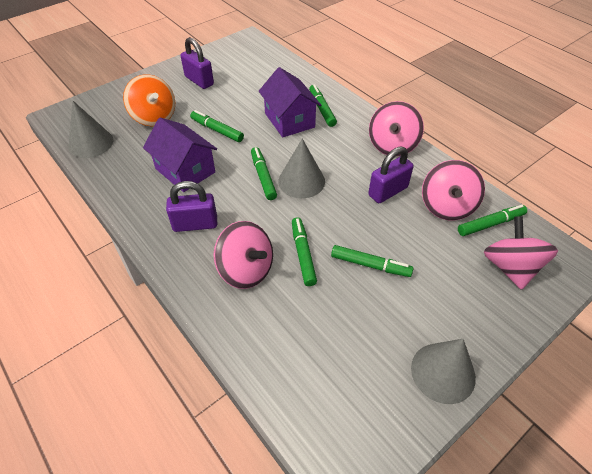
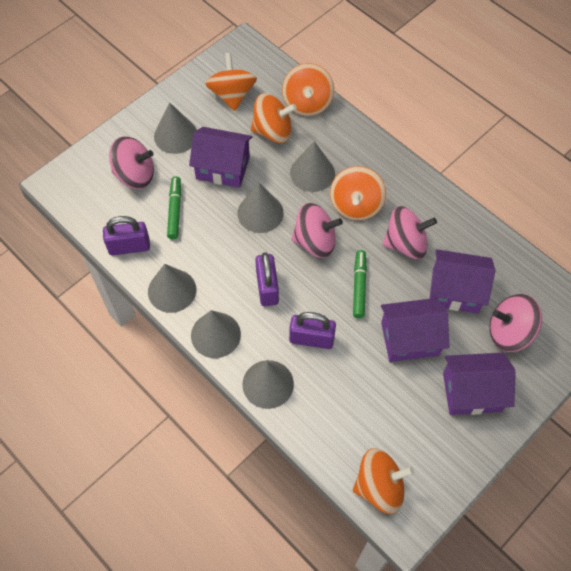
green marker: [190,110,244,142] [251,147,277,200] [292,217,317,286] [309,84,337,127] [331,245,413,277] [458,205,527,236] = 6 -> [167,176,181,239] [353,250,367,318] = 2
grey cone: [68,101,113,158] [278,139,325,198] [411,339,476,404] = 3 -> [148,264,196,313] [154,102,197,154] [191,310,241,358] [237,183,284,233] [242,360,294,409] [290,141,335,192] = 6
orange spinning top: [123,74,175,126] = 1 -> [205,53,257,111] [251,93,297,143] [282,63,334,116] [330,166,386,221] [353,448,414,514] = 5
purple house: [143,118,217,192] [259,67,321,138] = 2 -> [189,127,252,188] [381,298,450,362] [430,249,495,313] [443,353,516,415] = 4

